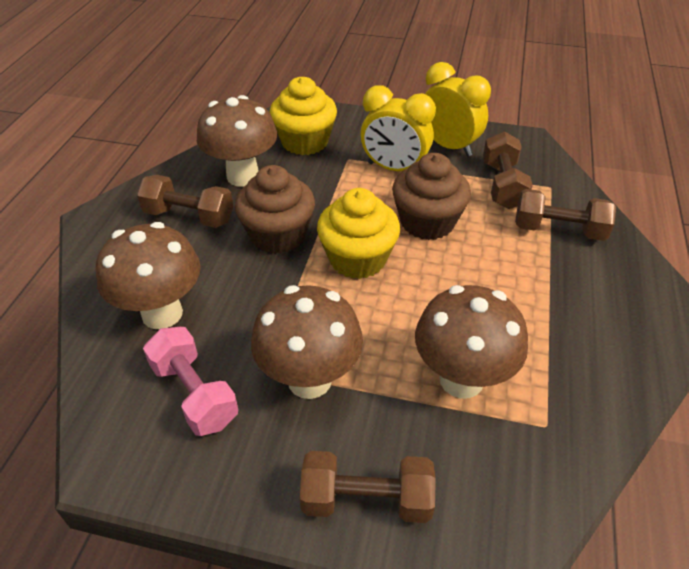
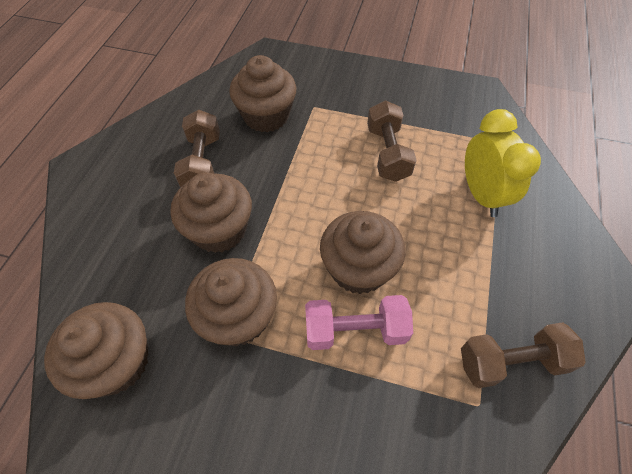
brown cupcake: [235,165,315,254] [392,153,471,240] = 2 -> [44,302,148,399] [170,173,252,253] [185,258,277,346] [229,55,296,132] [320,211,405,294] = 5
brown dumbbell: [137,175,233,228] [300,451,436,523] [483,131,533,209] [515,189,616,241] = 4 -> [174,110,220,188] [367,100,416,182] [461,322,586,388] = 3
brown mushroom: [96,222,201,329] [197,95,277,187] [251,285,363,399] [415,285,528,398] = 4 -> none = 0
yellow clock: [361,85,436,171] [425,62,491,157] = 2 -> [465,109,541,217] = 1
yellow cupcake: [270,77,337,155] [317,188,400,279] = 2 -> none = 0

